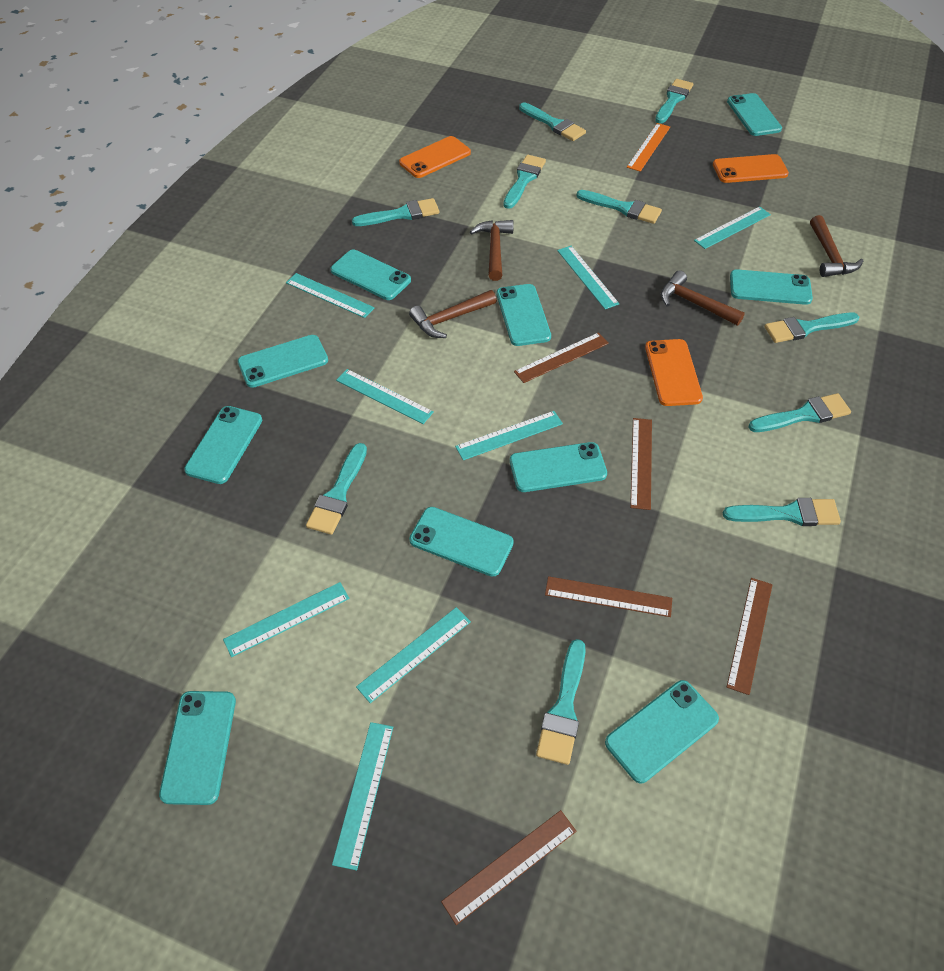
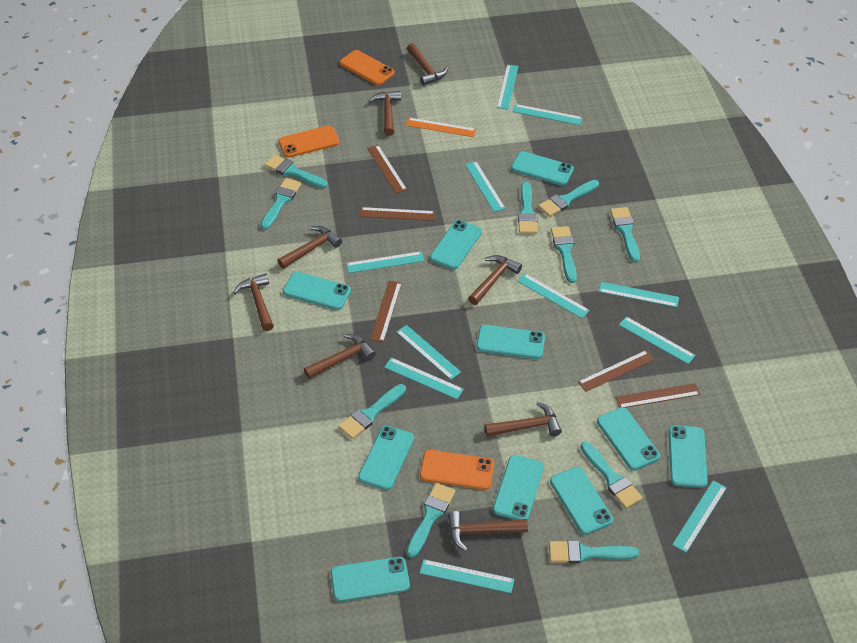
brown hammer: [409,290,497,338] [470,220,514,281] [661,270,745,326] [810,215,863,277] = 4 -> [233,273,274,331] [277,226,342,269] [304,334,376,379] [369,91,401,136] [407,43,448,85] [448,511,528,552] [468,255,522,305] [484,402,562,437] = 8
turquoise ruler: [223,582,349,657] [286,273,375,318] [332,722,393,870] [336,369,434,424] [356,607,471,703] [455,411,563,460] [557,246,619,309] [694,206,771,249] = 8 -> [346,251,424,273] [384,357,464,399] [396,325,461,380] [420,559,514,593] [465,161,505,212] [497,65,518,110] [512,104,583,125] [517,273,590,319] [599,282,679,307] [619,316,696,364] [672,481,727,553] = 11

